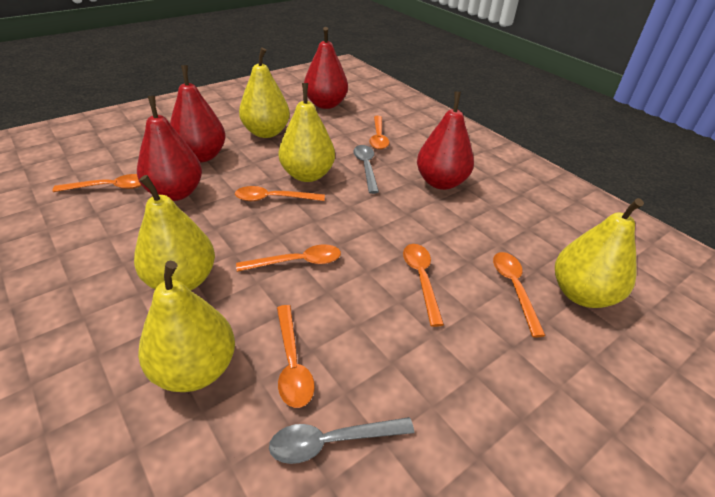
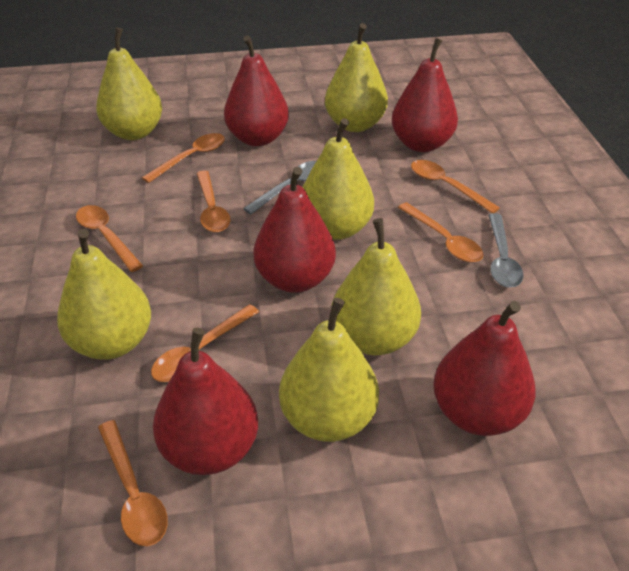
red pear: [137,96,202,201] [170,65,226,163] [304,27,348,109] [417,92,474,190] = 4 -> [153,328,258,475] [224,35,289,146] [253,167,336,293] [392,38,458,152] [433,301,536,436] = 5
yellow pear: [134,175,215,291] [138,261,235,392] [239,47,290,138] [278,83,335,182] [555,198,644,308] = 5 -> [57,229,151,360] [96,27,162,140] [279,298,379,442] [303,118,374,240] [325,23,388,132] [331,218,421,355] = 6

